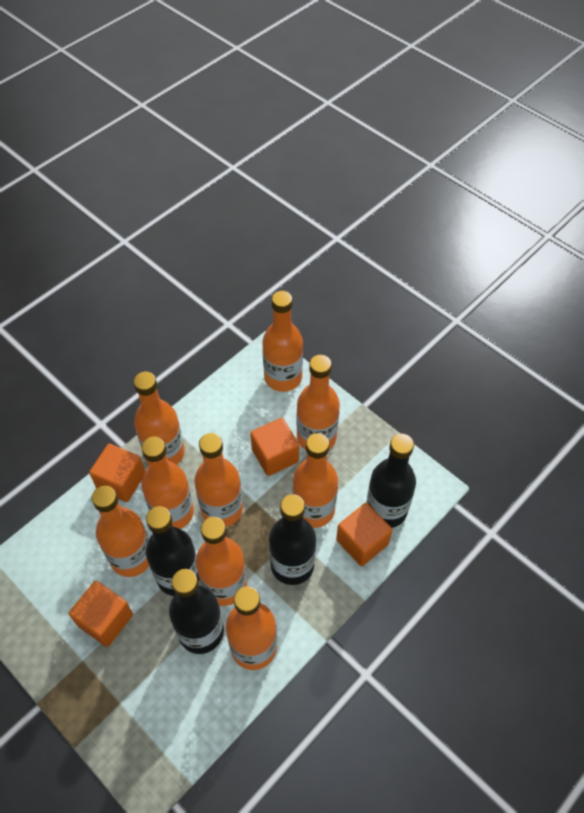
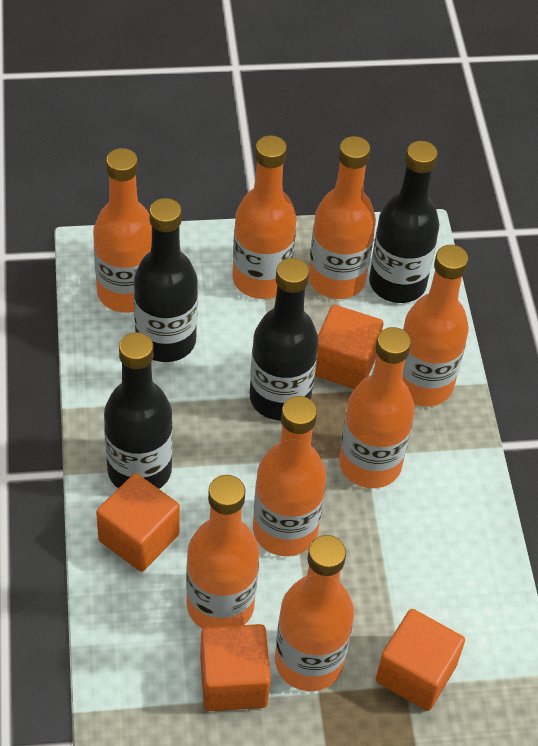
orange bottle: [92,486,149,577] [133,372,185,465] [141,437,194,529] [194,433,243,527] [196,517,247,606] [226,586,277,670] [262,291,303,392] [293,433,338,528] [297,355,340,450] = 9 -> [93,148,152,313] [186,475,259,629] [232,135,297,299] [253,396,326,556] [275,535,354,691] [309,136,376,299] [339,327,415,488] [402,245,469,406] = 8

